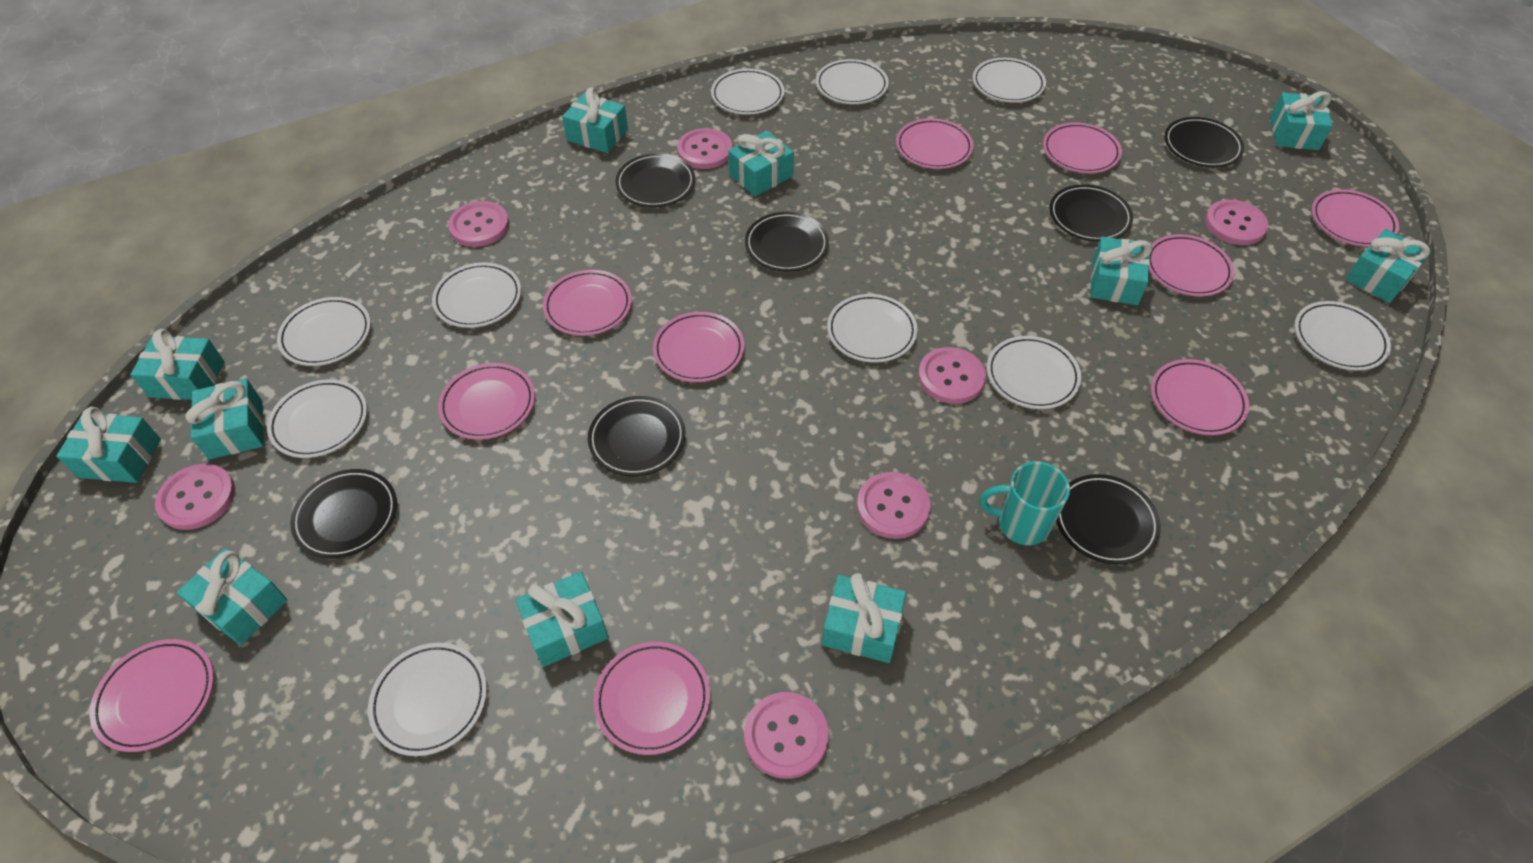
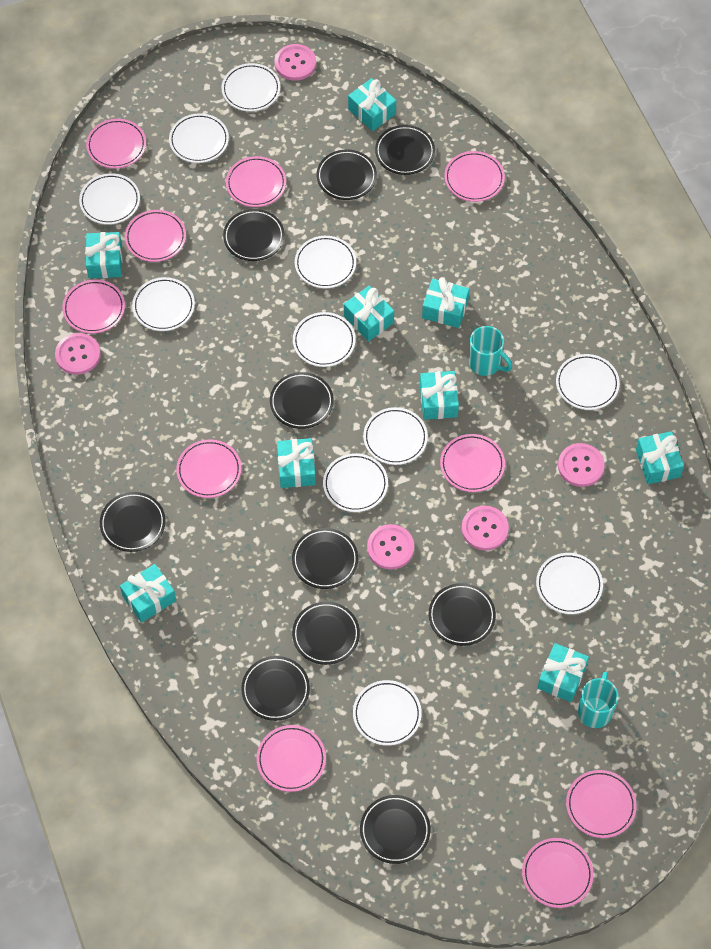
black plate: [290,469,397,559] [588,396,686,476] [615,153,695,207] [745,212,829,272] [1050,185,1133,242] [1056,474,1161,565] [1164,117,1244,167] = 7 -> [100,492,166,552] [223,209,284,261] [241,656,310,721] [270,372,334,429] [292,528,358,589] [292,602,360,665] [317,150,377,200] [360,795,430,864] [375,125,435,175] [429,583,496,646] = 10
pink button: [155,464,235,530] [448,201,509,247] [677,128,732,169] [744,692,828,779] [857,472,930,539] [918,347,986,404] [1205,200,1268,245] = 7 -> [55,333,101,375] [275,44,316,81] [367,524,414,569] [462,506,509,550] [558,443,605,487] = 5
turquoise gift: [56,407,161,483] [130,329,225,400] [177,548,287,645] [186,379,264,459] [516,571,608,667] [562,87,628,153] [728,131,794,196] [822,573,906,663] [1090,236,1152,305] [1270,91,1333,150] [1346,229,1431,303] = 11 -> [85,232,123,278] [120,564,176,623] [277,438,316,488] [344,286,394,341] [348,78,396,131] [420,371,459,420] [422,277,469,328] [537,643,589,702] [636,431,684,484] = 9
turquoise mug: [980,461,1070,545] = 1 -> [469,326,512,376] [578,672,619,728] = 2
white plate: [267,379,367,458] [277,297,371,366] [368,643,487,756] [432,262,521,328] [711,69,784,115] [816,59,889,104] [827,294,917,363] [973,58,1046,103] [987,336,1081,409] [1295,301,1391,371] = 10 -> [79,173,140,225] [132,277,195,331] [169,113,229,163] [221,63,280,112] [293,312,356,367] [295,236,356,288] [323,453,388,512] [353,680,422,746] [363,407,428,465] [536,553,603,614] [556,354,620,410] = 11

